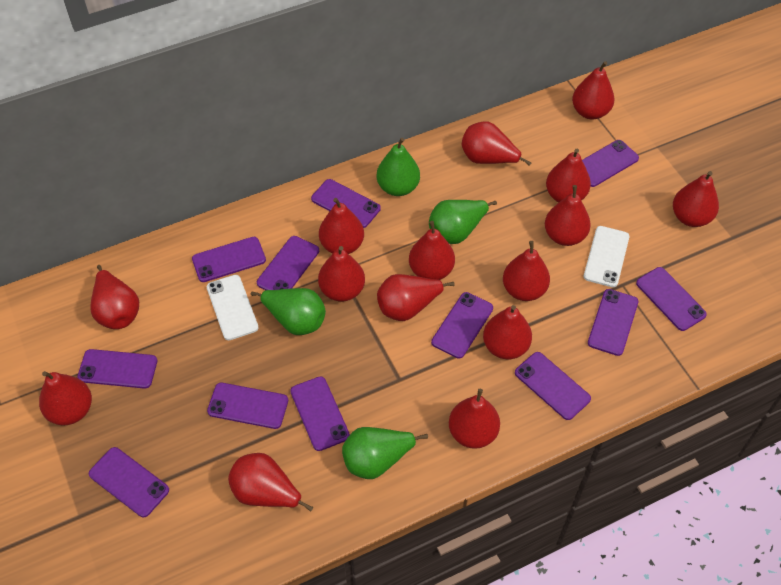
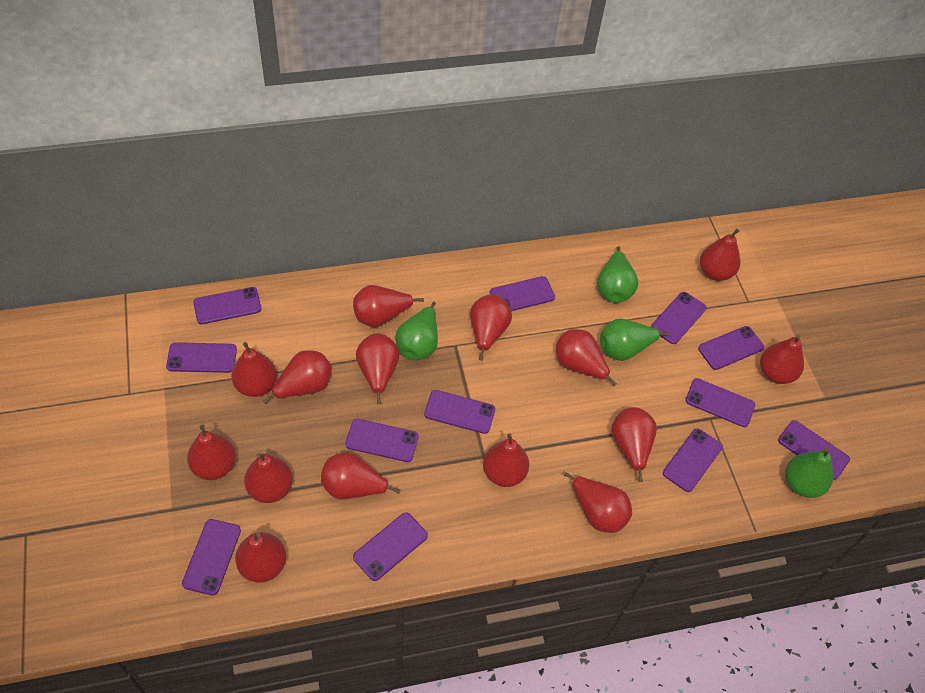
white phone: [207,275,258,340] [584,226,629,287] = 2 -> none = 0

